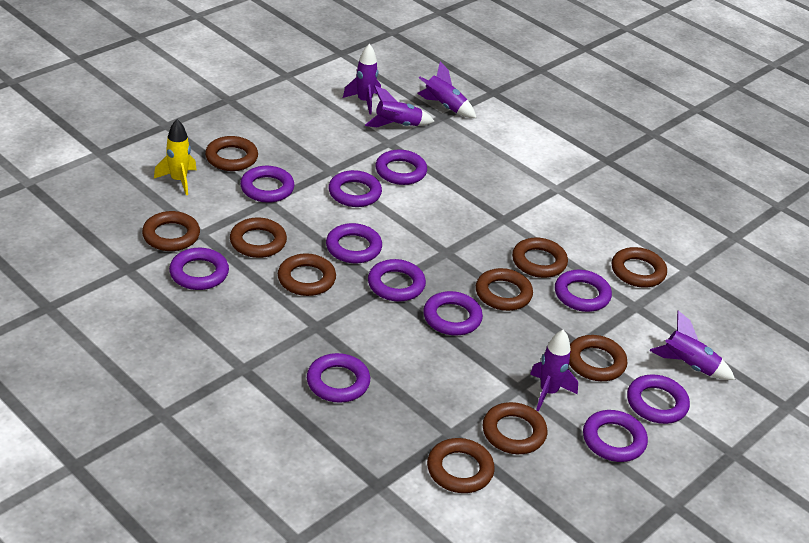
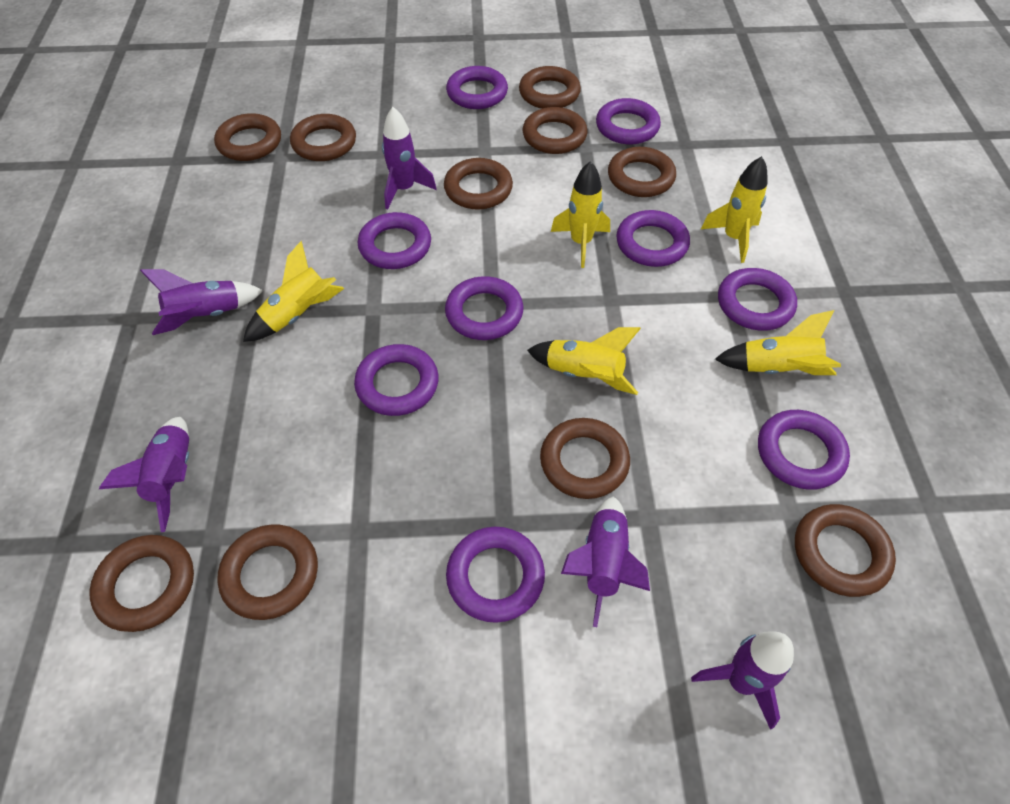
purple ring: [169,248,229,290] [240,166,295,203] [307,353,370,403] [326,223,382,263] [328,170,382,207] [368,259,426,301] [375,150,427,185] [423,291,483,336] [555,270,612,312] [583,410,648,462] [627,375,690,424] = 11 -> [354,344,439,416] [358,212,431,269] [445,276,523,340] [446,66,508,109] [446,527,545,623] [596,98,661,144] [616,210,690,267] [718,268,797,331] [758,410,850,490] = 9
yellow rocket: [154,119,197,195] = 1 -> [243,241,344,342] [527,327,641,395] [551,161,610,268] [701,156,768,263] [715,310,841,375] = 5

